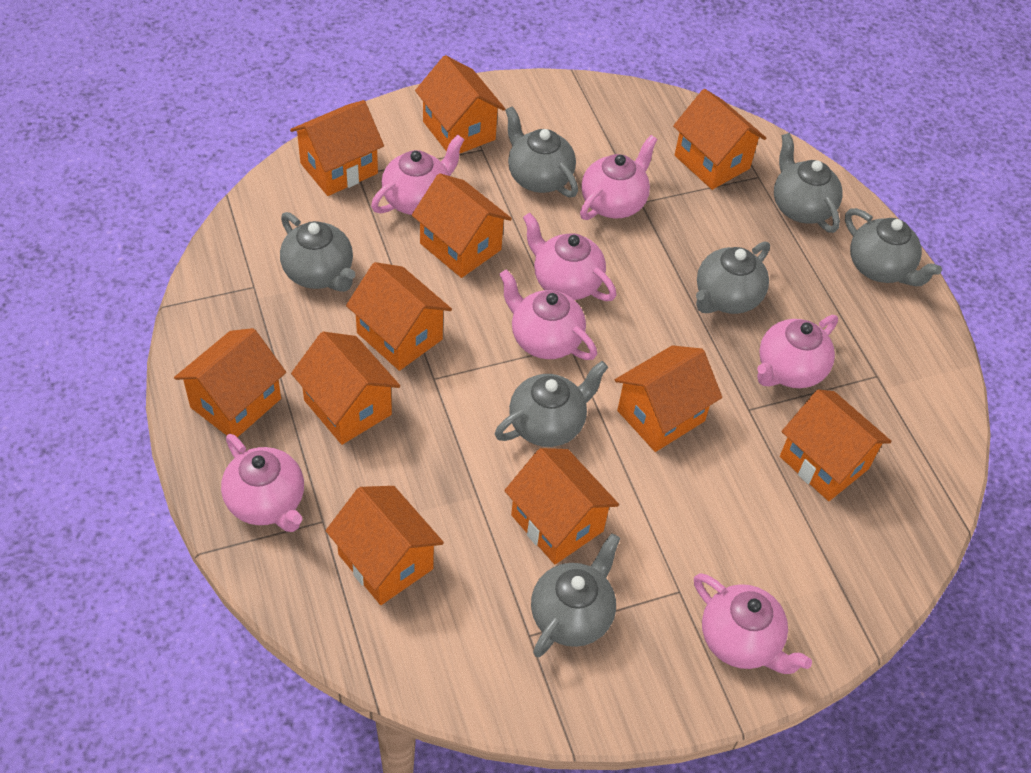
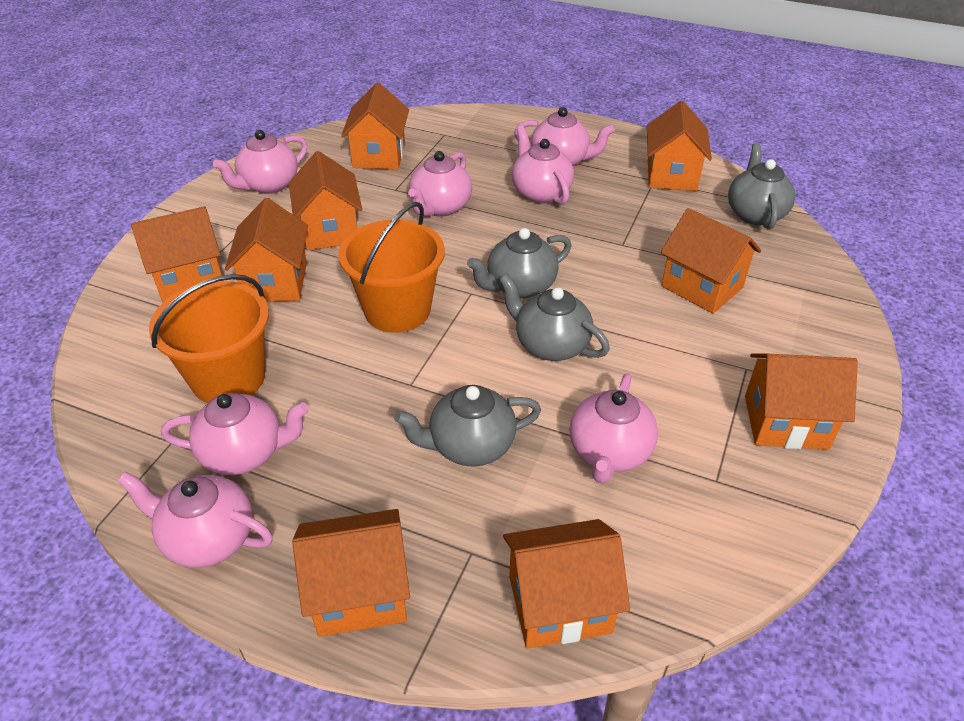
grey teapot: [280,212,355,292] [495,361,608,447] [505,106,578,197] [531,533,620,657] [696,241,770,314] [774,133,843,233] [845,208,942,286] = 7 -> [394,385,541,467] [467,228,571,298] [499,274,610,361] [728,143,795,230] = 4
orange bucket: none = 0 -> [149,274,269,403] [338,202,445,333] = 2
orange house: [174,328,286,437] [290,100,384,196] [291,332,400,445] [326,486,444,605] [346,262,452,371] [412,173,512,278] [415,55,505,154] [504,448,619,564] [615,345,722,452] [673,89,766,190] [780,389,891,501] = 11 -> [131,206,222,302] [225,198,308,302] [289,151,362,250] [292,509,410,637] [341,82,409,170] [503,519,630,648] [647,101,712,191] [661,208,761,314] [745,353,858,450] = 9

